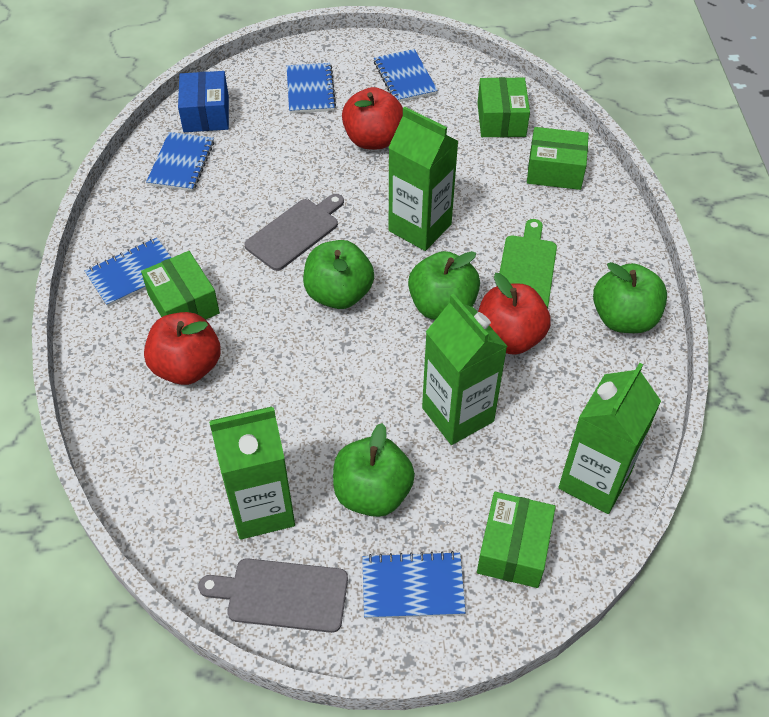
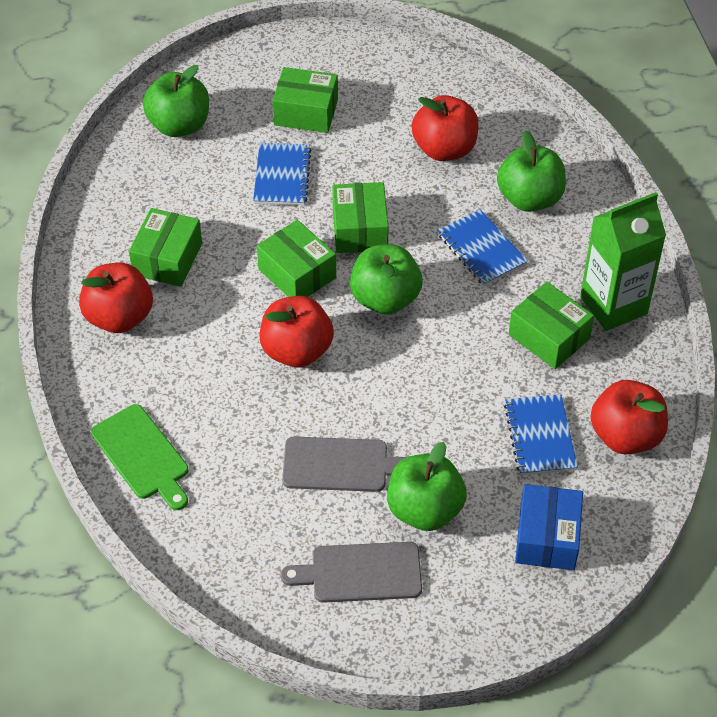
blue notebook: [85,238,172,307] [146,132,214,191] [287,63,336,114] [362,551,466,619] [374,49,438,102] = 5 -> [253,143,312,205] [438,209,528,286] [504,394,578,475] = 3
green box: [141,251,220,320] [477,492,556,588] [478,77,530,137] [527,127,589,190] = 4 -> [129,208,202,287] [257,220,336,297] [272,67,338,133] [332,182,389,253] [509,282,594,369] = 5
green carton: [209,407,295,540] [388,107,458,251] [422,294,508,445] [558,363,661,514] = 4 -> [580,192,666,331] = 1
red apple: [144,312,220,385] [342,87,403,149] [478,273,551,355] = 3 -> [79,262,153,333] [260,296,334,367] [412,95,479,161] [590,380,668,455] = 4

